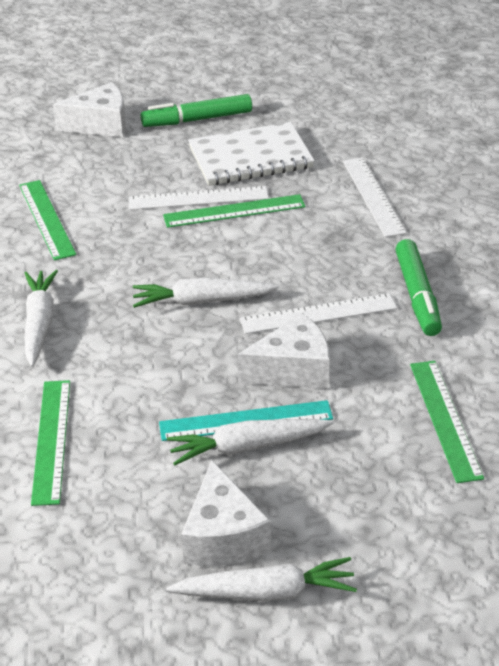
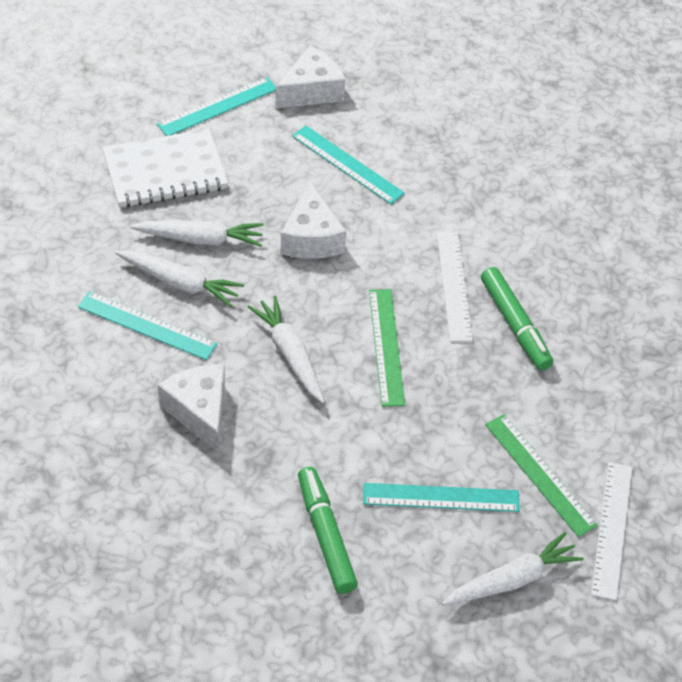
green ruler: [19,180,76,261] [31,380,70,506] [163,194,306,228] [410,361,484,483] = 4 -> [369,289,405,407] [485,414,598,537] = 2
turquoise ruler: [159,400,333,441] = 1 -> [78,291,217,360] [157,77,276,136] [292,126,405,204] [363,483,520,512] = 4
white ruler: [129,186,269,210] [240,293,397,334] [343,158,407,237] = 3 -> [437,232,473,342] [591,462,632,600] = 2

